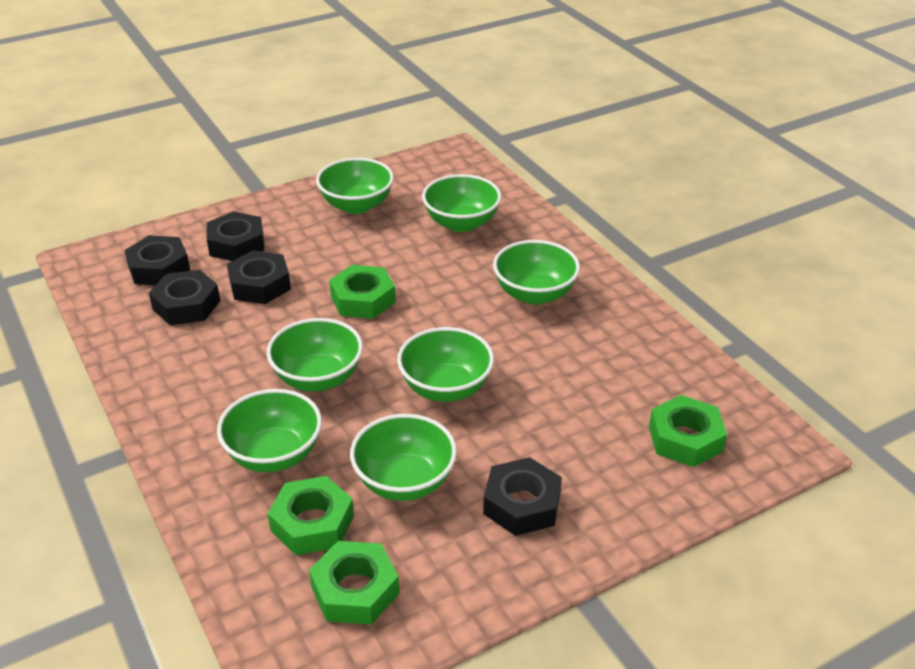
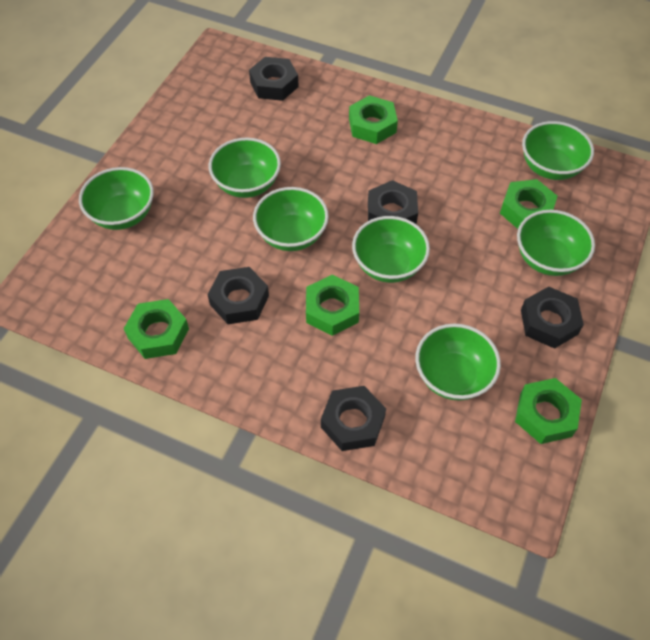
green nut: [268,476,354,555] [309,541,399,625] [329,265,396,319] [649,395,727,467] = 4 -> [124,299,189,359] [306,275,359,336] [349,95,398,144] [500,179,557,229] [515,378,582,444] = 5

